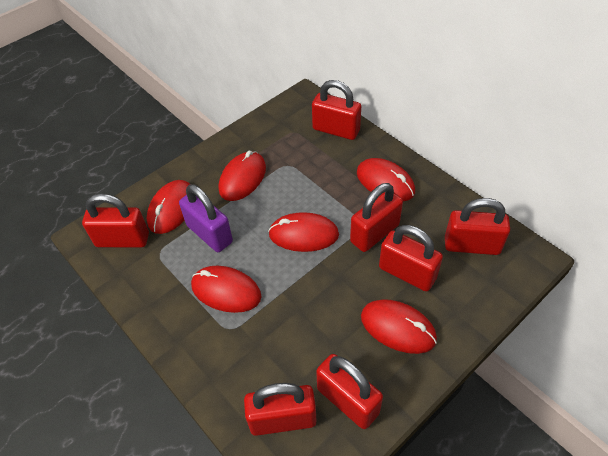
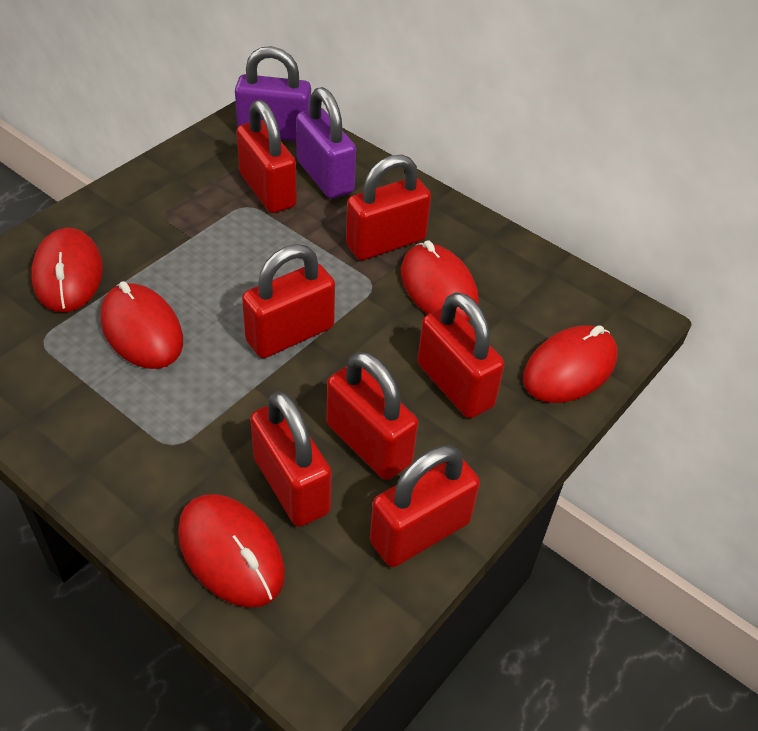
purple padlock: [179,184,233,252] = 1 -> [235,46,311,141] [296,87,356,199] = 2
red mouse: [147,180,190,234] [191,266,262,313] [219,151,266,201] [268,212,339,252] [357,158,415,201] [361,299,437,354] = 6 -> [31,228,103,312] [101,281,183,369] [178,494,285,607] [401,240,479,322] [523,325,618,403] = 5

